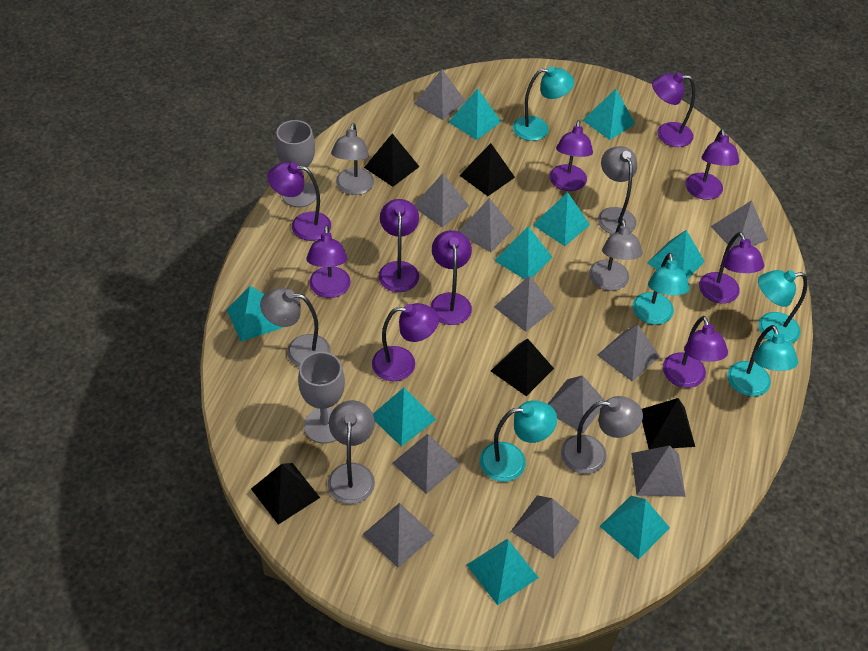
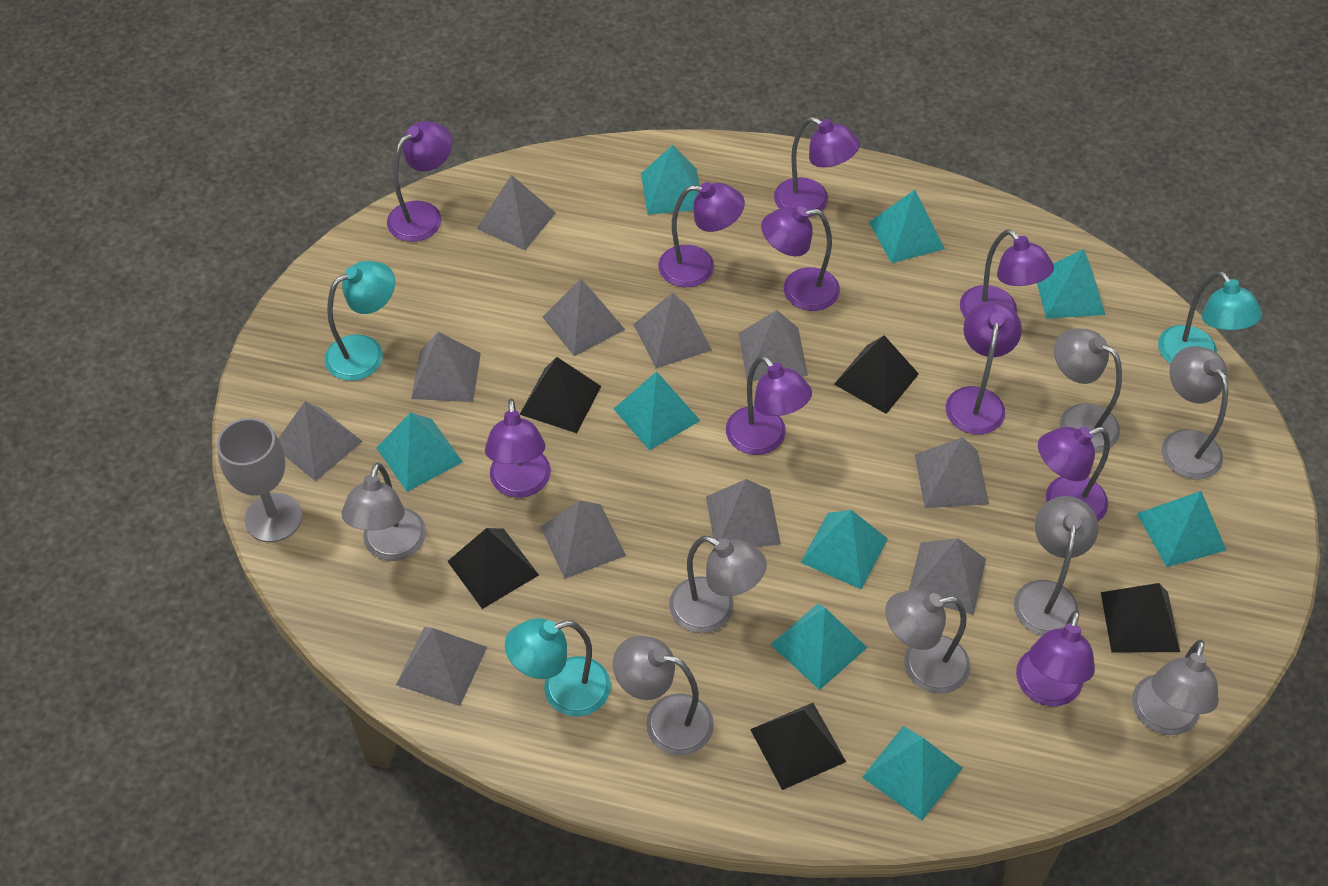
grey goblet: [276,120,316,207] [298,352,345,444] = 2 -> [216,418,302,542] = 1
grey lamp: [260,288,331,367] [328,400,375,504] [331,123,374,195] [561,396,643,474] [589,219,643,291] [598,146,637,234] = 6 -> [341,462,426,561] [613,636,714,756] [669,536,767,633] [885,589,971,694] [1014,496,1098,636] [1054,329,1122,453] [1132,640,1219,735] [1161,346,1228,479] = 8
turquoise lamp: [480,400,557,482] [513,66,574,141] [633,253,690,325] [727,325,798,397] [758,270,808,344] = 5 -> [325,261,395,381] [505,618,611,717] [1158,271,1262,364] = 3

